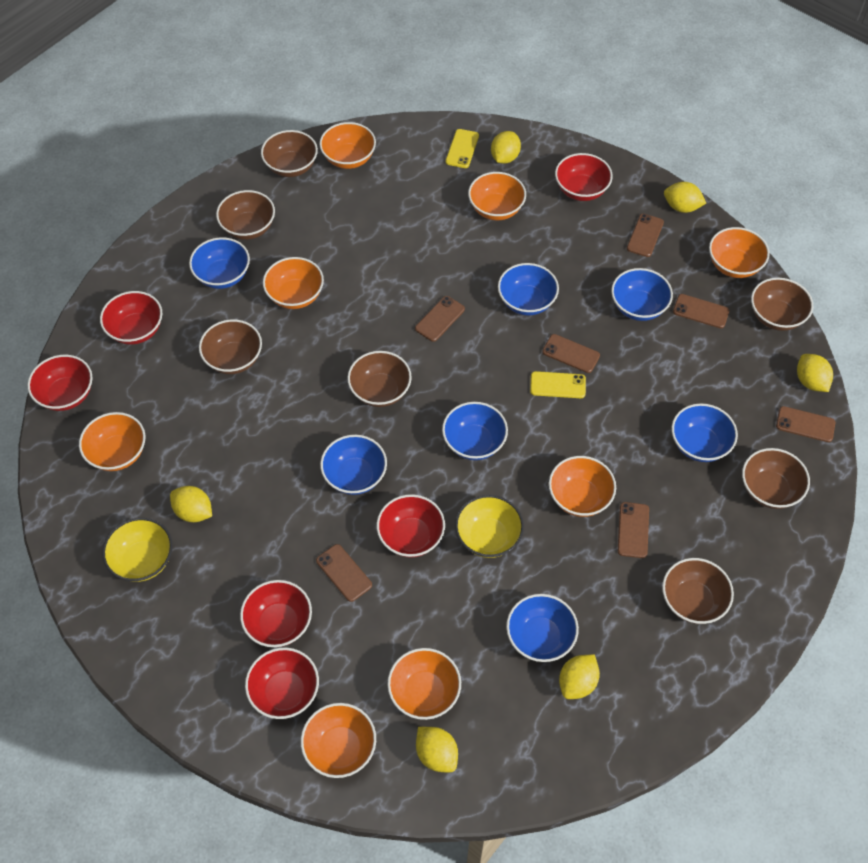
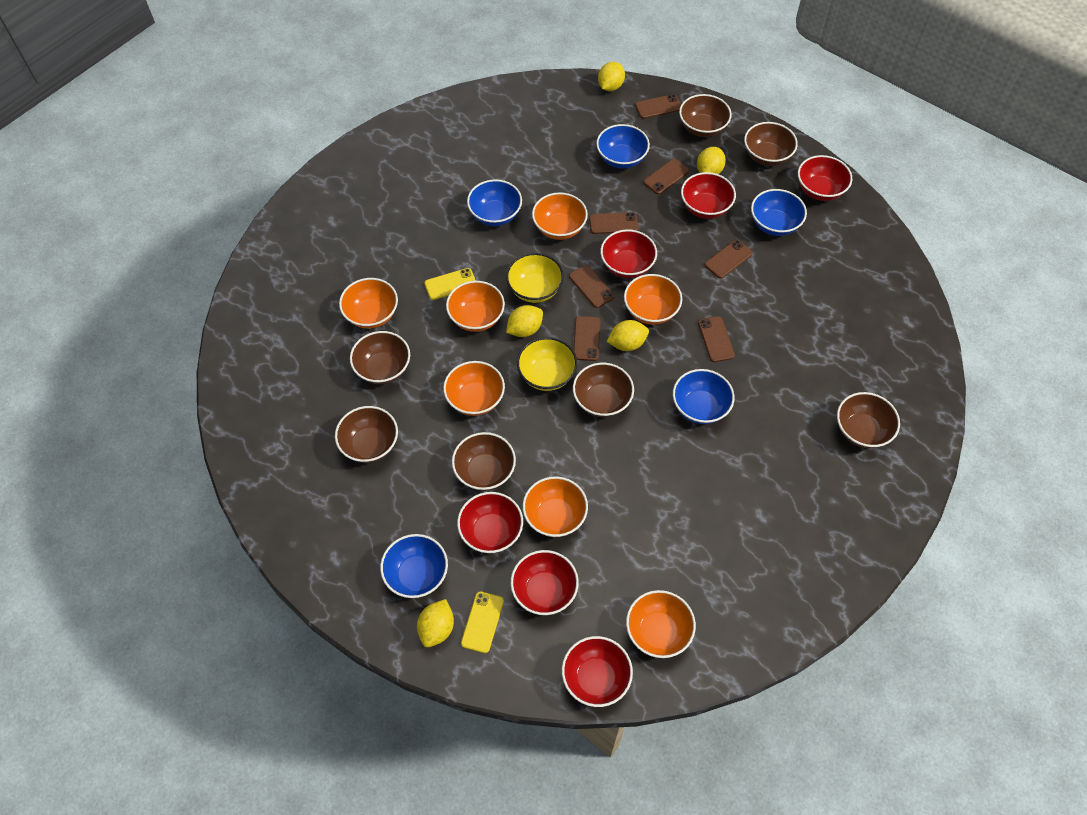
blue bowl: [189,237,250,289] [320,435,387,495] [442,402,508,460] [498,263,559,315] [506,594,579,662] [611,268,673,321] [672,403,738,462] = 7 -> [380,534,448,598] [467,179,522,226] [596,124,650,169] [673,369,735,424] [751,189,807,236] = 5
orange bowl: [79,412,145,471] [263,257,324,309] [301,703,376,778] [320,122,376,169] [387,648,461,720] [468,172,526,220] [549,456,616,517] [709,227,770,278] = 8 -> [339,278,398,329] [443,361,505,416] [446,281,505,332] [523,477,588,537] [532,192,588,240] [624,274,682,325] [626,590,696,658] = 7
yellow lemon: [170,486,212,522] [416,727,458,772] [491,131,521,164] [559,654,600,699] [664,182,706,213] [797,354,833,392] = 6 -> [417,599,454,647] [506,305,543,337] [598,62,625,91] [607,320,649,351] [697,147,726,174] = 5

